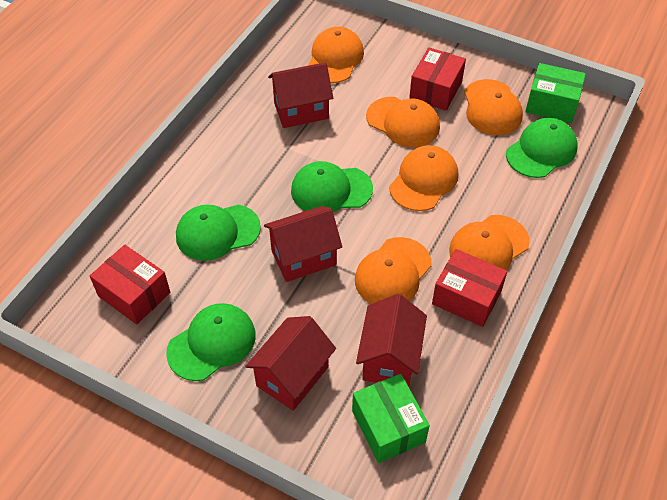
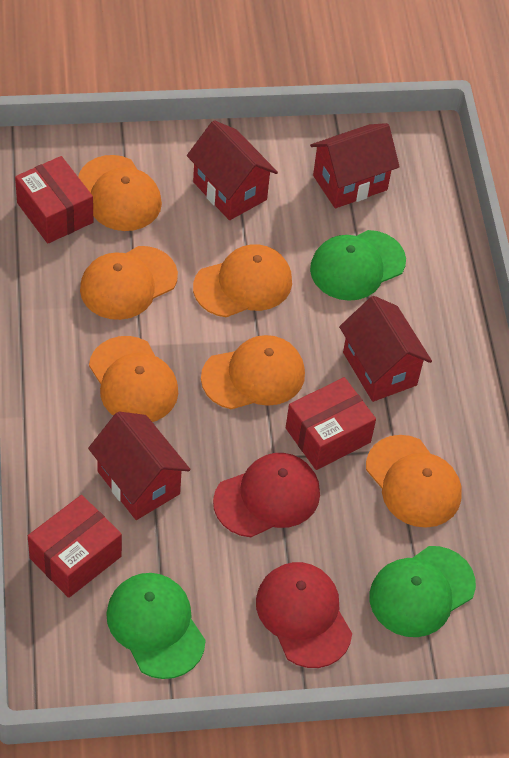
green box: [352,374,430,463] [525,63,586,123] = 2 -> none = 0
green cap: [166,303,256,381] [176,205,261,261] [291,161,373,212] [506,118,578,178] = 4 -> [106,573,206,679] [310,230,406,301] [369,546,476,637] = 3
red cap: none = 0 -> [213,453,320,537] [256,562,352,668] = 2

